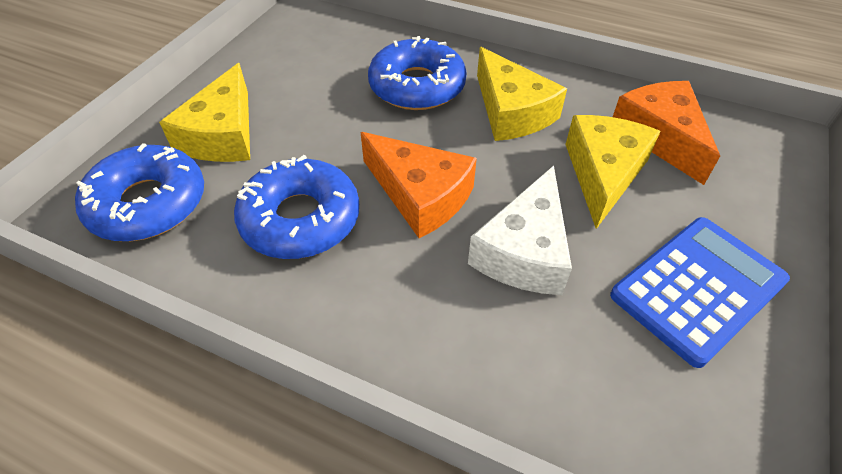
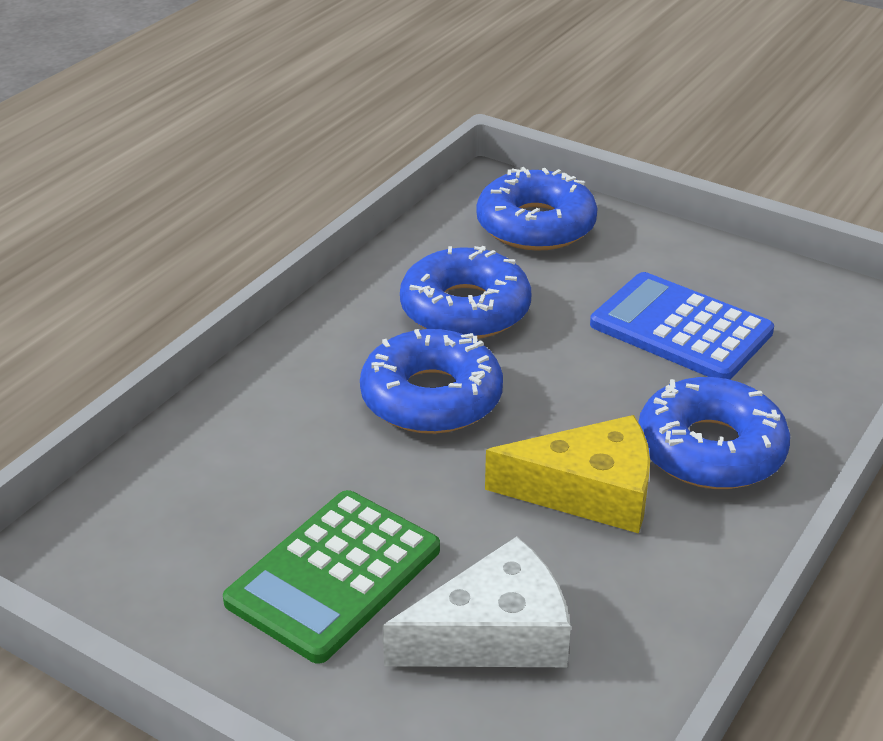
blue donut: [75,143,204,241] [234,155,359,259] [368,36,467,110] = 3 -> [360,329,503,434] [400,246,531,339] [476,167,598,251] [638,377,790,489] = 4
green calculator: none = 0 -> [223,490,440,664] = 1
orange cheese: [361,132,477,238] [613,81,720,185] = 2 -> none = 0
yellow cheese: [159,63,250,162] [477,47,567,141] [565,115,661,229] = 3 -> [485,415,650,534] = 1

